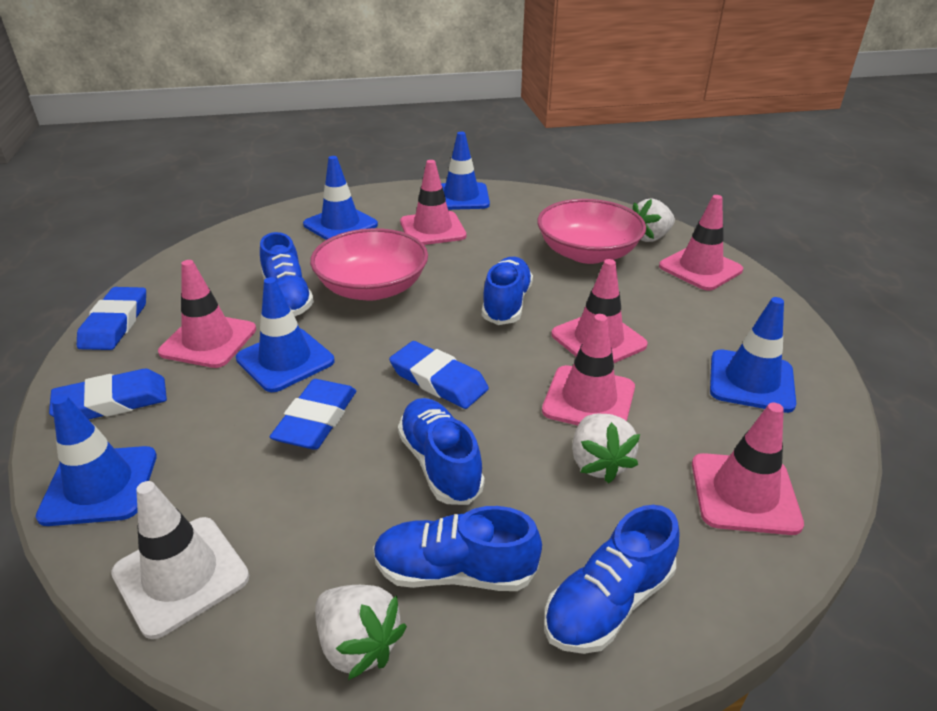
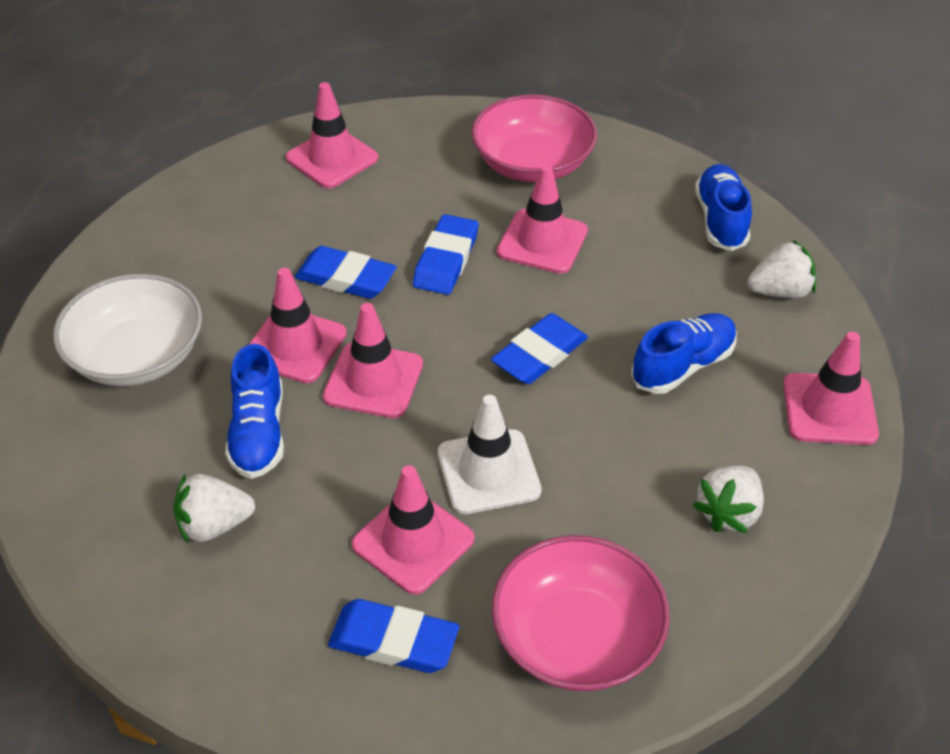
blue shoe: [260,232,314,316] [373,506,542,591] [398,398,485,505] [482,257,533,325] [544,505,679,654] = 5 -> [225,344,284,479] [631,313,737,394] [695,164,752,251] = 3
blue traffic cone: [36,394,157,526] [236,277,334,392] [303,156,378,240] [441,132,490,210] [710,297,796,413] = 5 -> none = 0
white bowl: none = 0 -> [53,274,202,386] = 1

